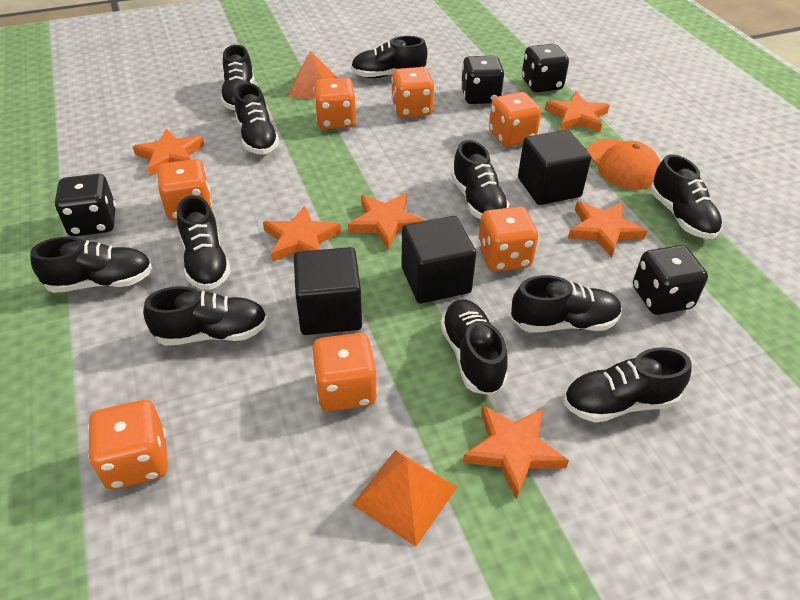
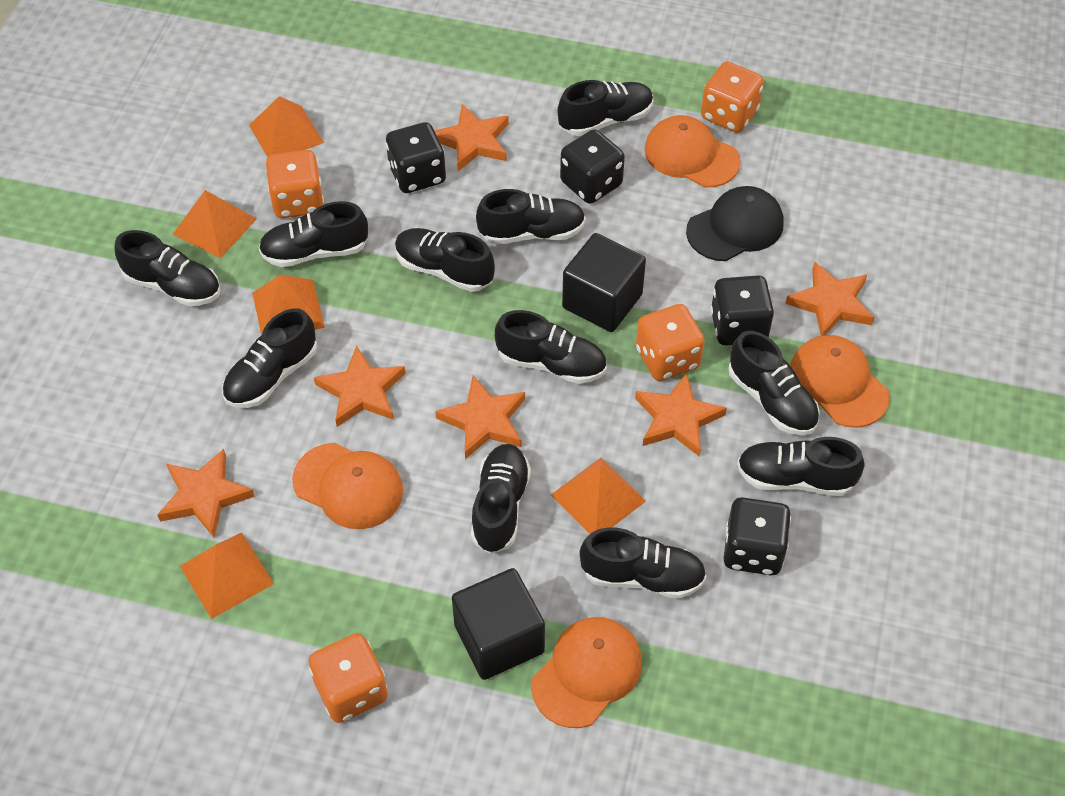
black cap: none = 0 -> [686,186,784,261] = 1
black cube: [294,247,362,335] [401,216,476,304] [518,130,591,205] = 3 -> [452,568,545,680] [562,233,646,332] = 2
orange cap: [587,139,660,190] = 1 -> [292,443,403,529] [531,617,642,728] [644,115,741,188] [790,335,890,428] = 4
orange dice: [88,400,168,490] [157,159,212,221] [312,333,377,412] [313,78,356,129] [391,67,435,118] [478,207,538,272] [489,92,541,147] = 7 -> [266,150,324,218] [308,633,388,723] [636,304,705,381] [701,62,764,133] = 4
orange pyramid: [288,51,337,99] [352,450,457,547] = 2 -> [172,190,257,259] [180,532,274,619] [249,96,324,157] [252,275,325,335] [551,458,646,534] = 5

